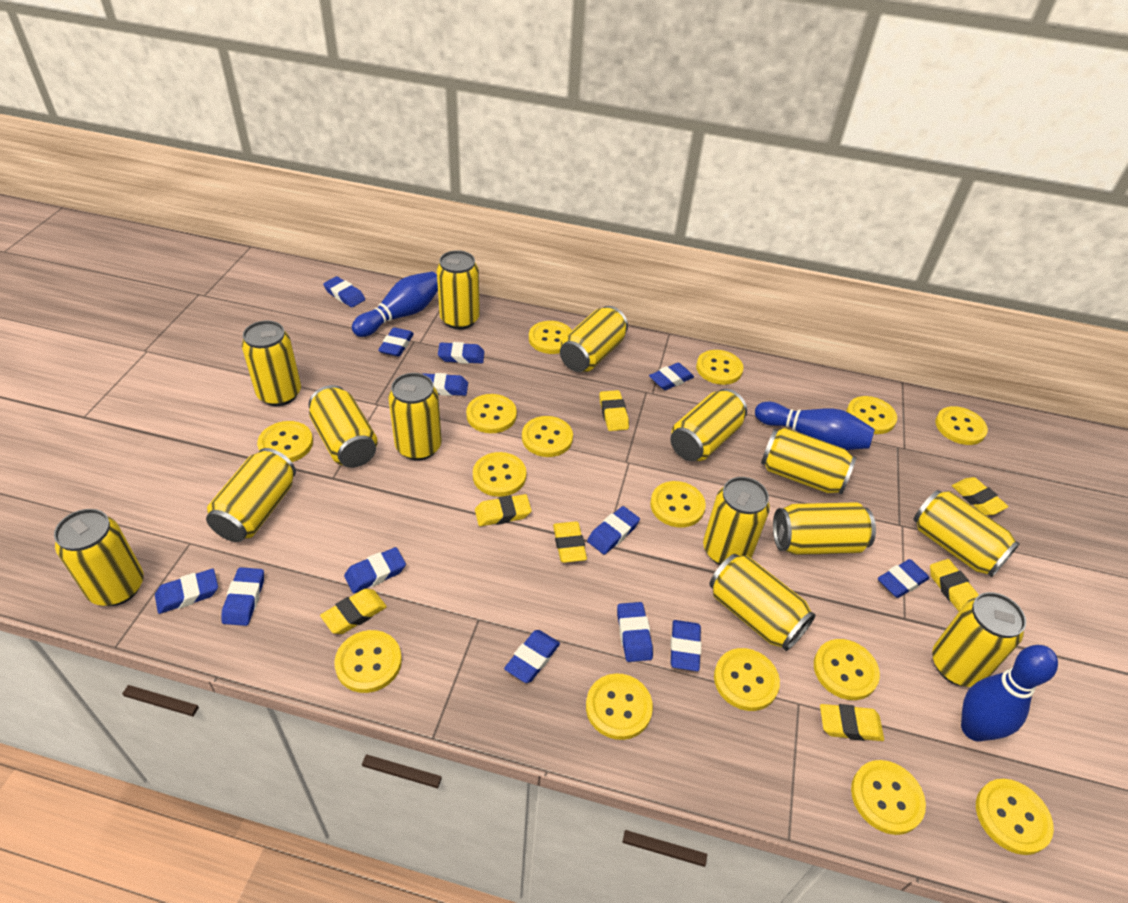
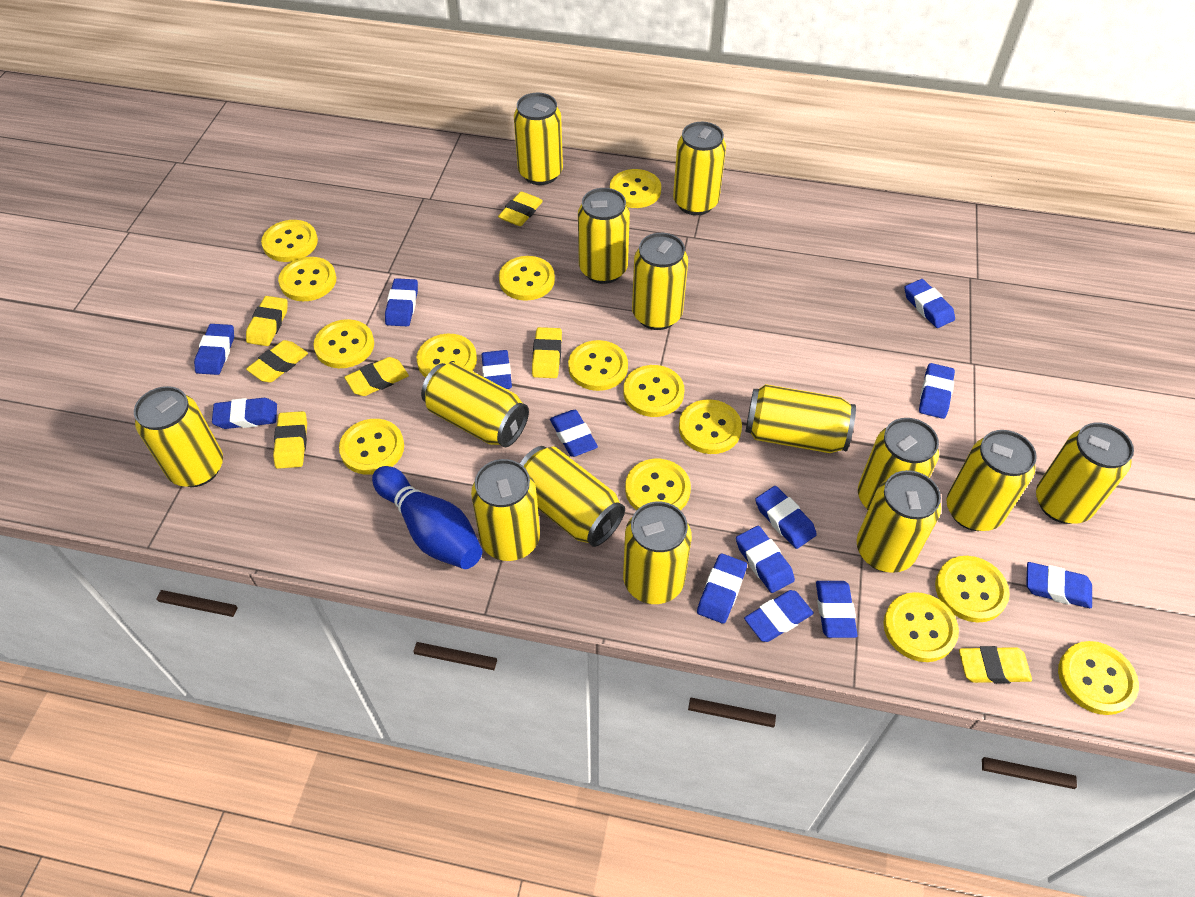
blue bowling pin: [352,272,438,337] [755,402,875,450] [961,645,1058,742] = 3 -> [372,466,482,569] = 1
yellow button: [257,421,313,462] [334,630,402,693] [466,394,517,433] [473,452,526,497] [522,416,573,457] [529,321,572,354] [586,673,653,740] [650,481,706,528] [696,350,743,385] [714,648,780,711] [814,639,880,700] [846,396,897,434] [851,760,926,835] [935,406,988,445] [976,779,1054,855] = 15 -> [261,220,318,262] [278,257,336,301] [313,319,374,368] [339,419,404,475] [417,334,477,378] [499,256,555,301] [568,340,628,391] [610,169,661,208] [623,365,684,417] [625,459,691,510] [679,399,742,454] [883,592,959,662] [935,556,1010,622] [1058,641,1139,715] = 14

